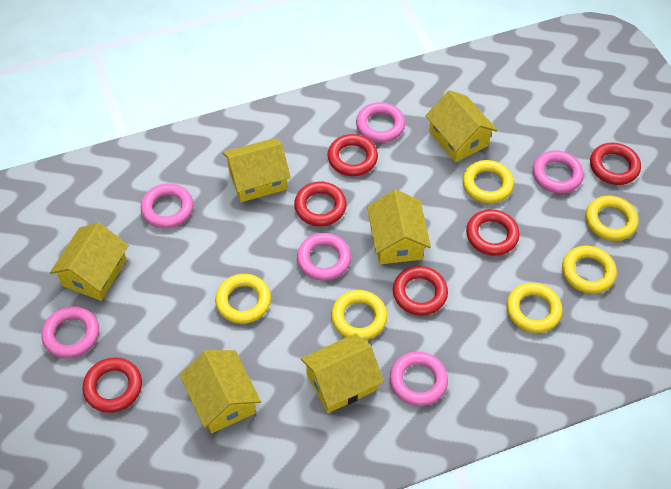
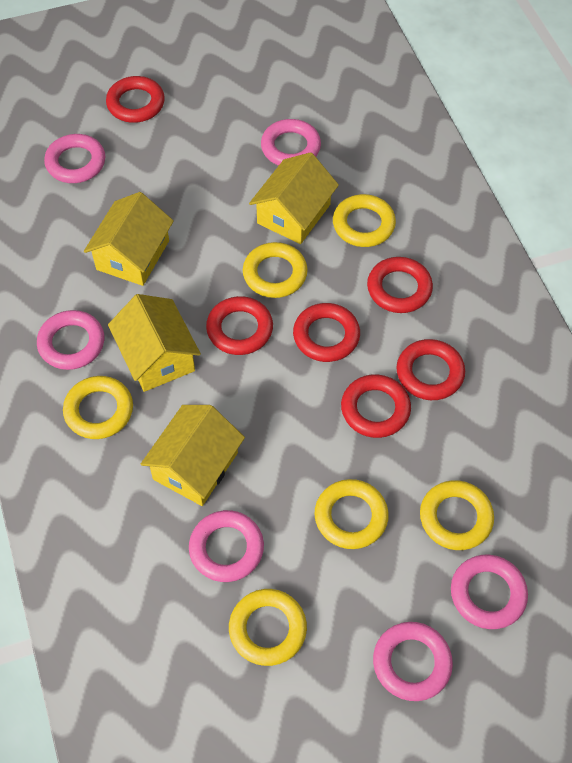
yellow house: [50,222,129,301] [180,350,261,433] [223,138,291,202] [301,334,384,413] [367,189,431,264] [425,90,498,162] = 6 -> [84,192,174,286] [108,294,201,392] [141,405,245,506] [249,152,339,244] = 4

